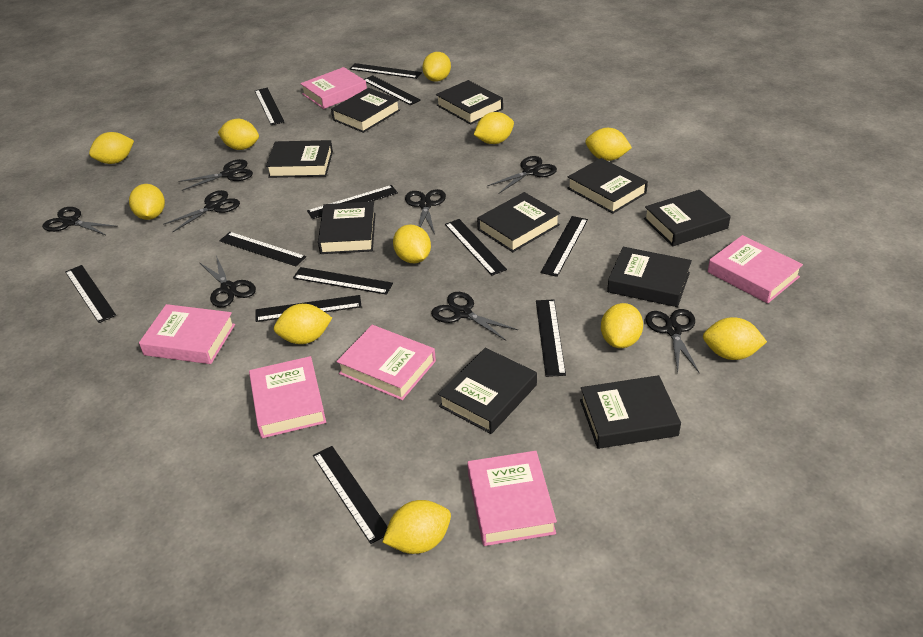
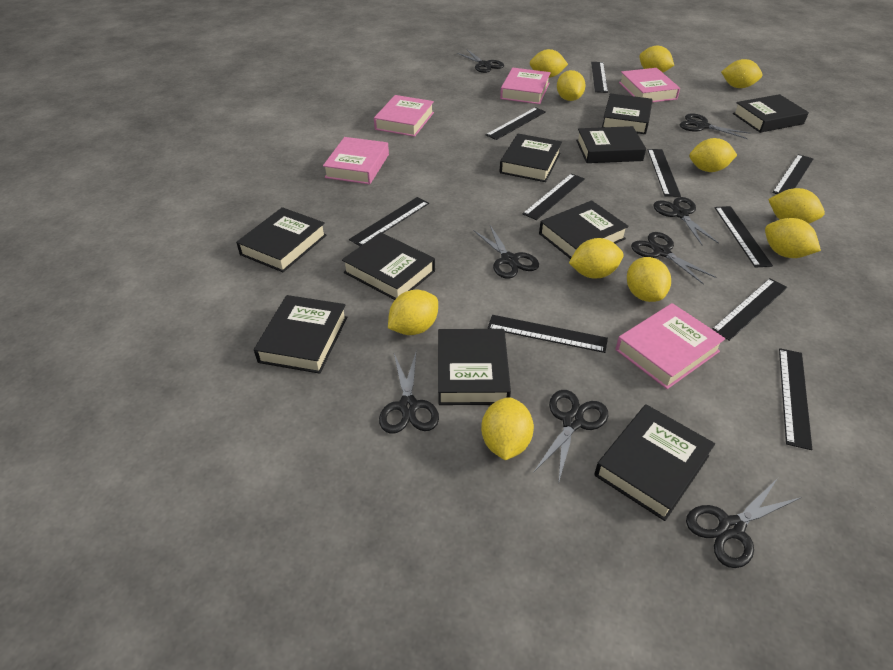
black ruler: [65,265,116,323] [219,232,306,266] [255,88,284,125] [255,295,362,322] [293,267,393,295] [307,185,398,219] [313,446,388,544] [350,63,422,79] [364,75,421,105] [445,219,507,276] [536,299,566,377] [540,216,588,277] = 12 -> [349,197,429,246] [486,107,546,140] [487,315,608,353] [522,173,585,220] [591,62,608,93] [647,149,681,197] [712,278,787,341] [715,206,773,268] [772,154,813,194] [779,348,812,450] = 10
pink book: [139,304,235,364] [249,356,326,438] [300,67,367,109] [337,325,436,400] [467,451,557,546] [708,235,803,303] = 6 -> [323,137,389,184] [374,95,434,137] [500,68,551,104] [615,303,725,389] [619,68,680,102] = 5

